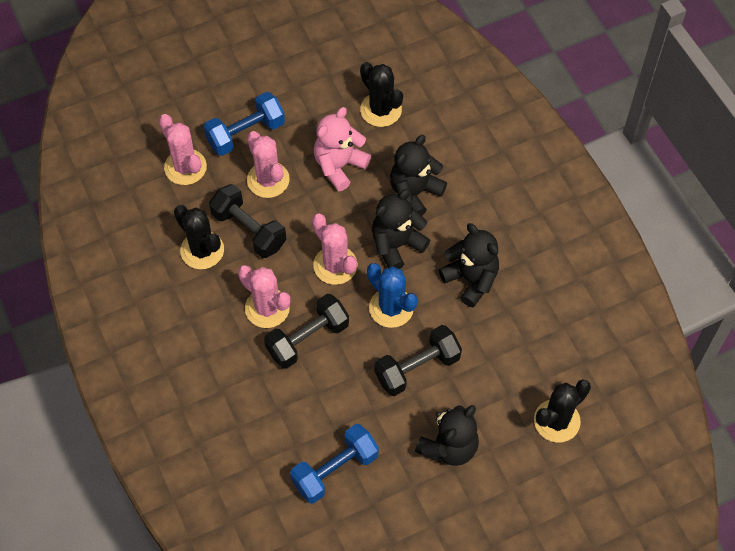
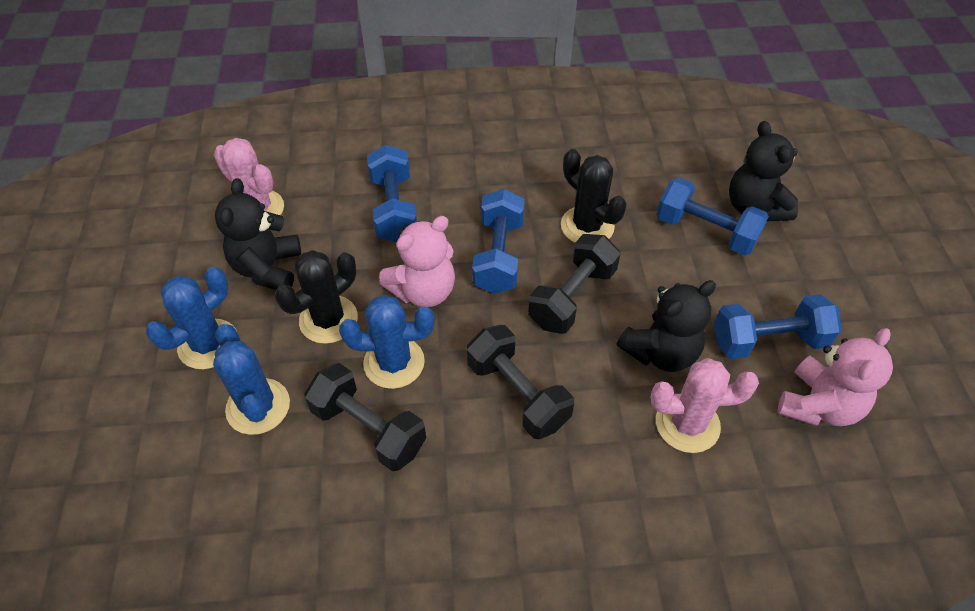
black cactus: [174,205,224,269] [360,62,403,127] [534,379,591,443] = 3 -> [275,250,358,344] [561,149,627,243] = 2
black teddy bear: [372,189,430,269] [390,135,447,216] [415,405,479,466] [438,223,499,307] = 4 -> [215,178,301,290] [617,280,716,372] [729,121,798,221] = 3
blue cactus: [367,263,418,328] = 1 -> [146,267,237,369] [213,324,290,435] [339,295,434,389] = 3
blue dumbbell: [203,92,285,156] [290,424,379,504] = 2 -> [367,145,417,242] [472,189,525,294] [656,177,769,256] [714,294,842,359] = 4
pink cactus: [159,114,207,185] [238,265,291,328] [247,131,290,198] [312,214,357,285] = 4 -> [214,138,284,215] [650,358,759,453] = 2
pink teddy bear: [314,107,371,191] = 1 -> [379,216,455,307] [777,328,893,426] = 2

